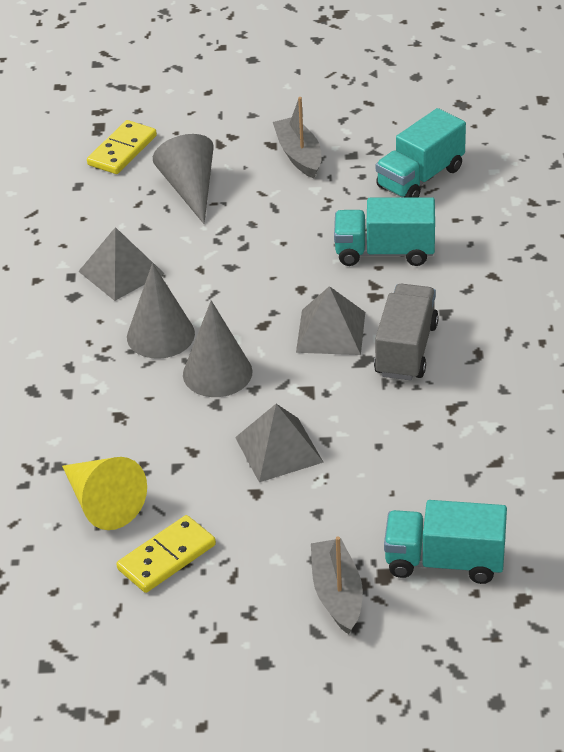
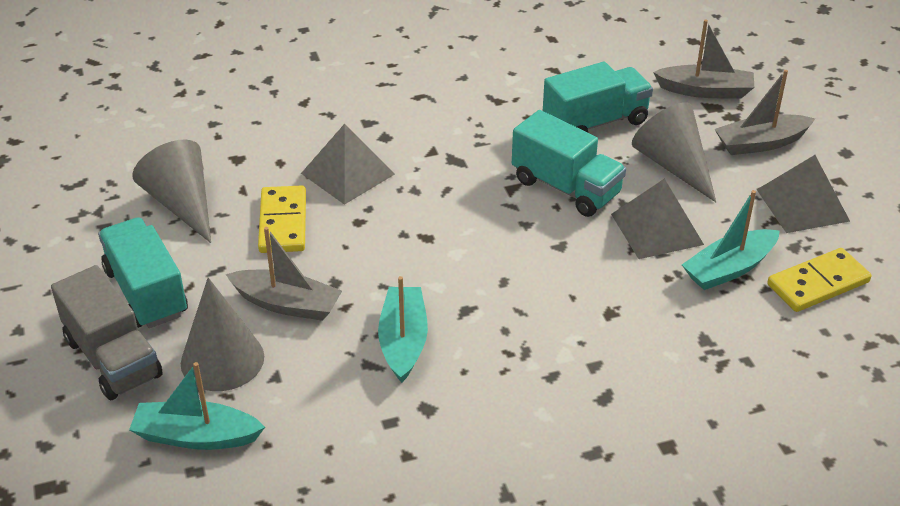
grey boat: [273,97,321,178] [311,536,363,635] = 2 -> [226,227,342,321] [653,20,755,99] [715,70,815,155] = 3
turquoise boat: none = 0 -> [129,362,265,450] [378,276,428,383] [682,190,780,290] = 3
yellow cone: [62,457,147,530] = 1 -> none = 0

